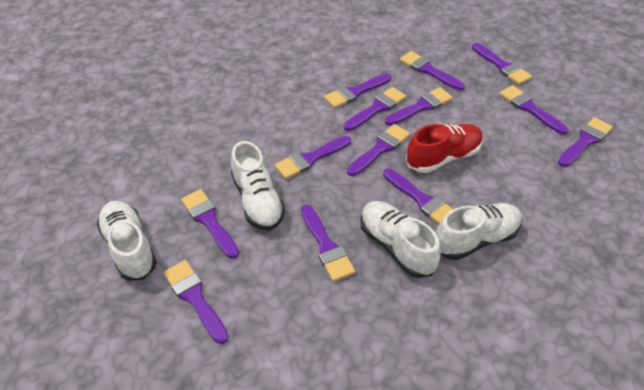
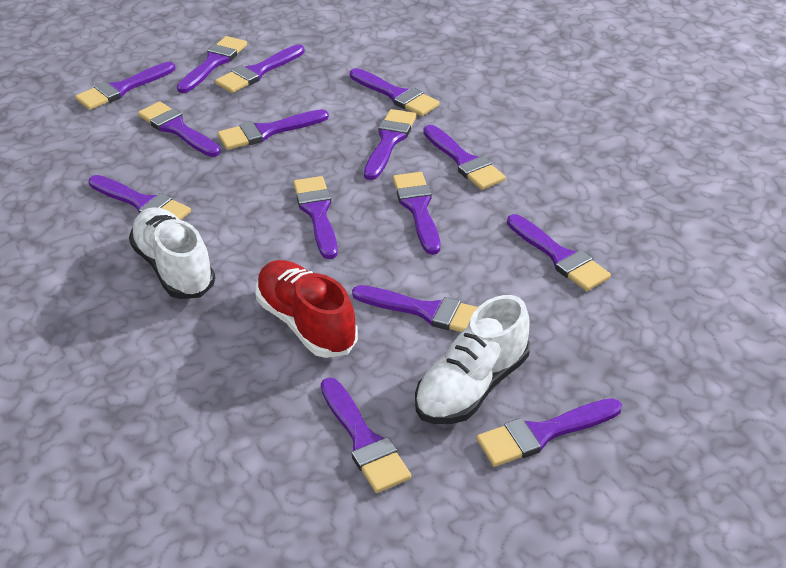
purple brush: [163,260,229,344] [181,189,239,259] [274,136,351,179] [301,205,356,282] [324,73,391,108] [344,87,406,131] [347,124,410,176] [383,168,453,224] [385,87,453,125] [400,51,465,91] [472,43,532,85] [499,85,568,135] [558,117,613,167] = 13 -> [75,62,175,110] [89,175,191,220] [138,101,221,157] [177,36,247,93] [215,44,305,93] [218,109,329,150] [293,176,338,259] [321,378,411,493] [350,68,440,116] [352,285,478,332] [364,109,417,180] [393,172,440,255] [423,125,506,190] [476,398,622,467] [507,214,611,291] = 15
white shoe: [96,201,157,281] [231,141,285,231] [360,201,441,278] [436,203,522,260] = 4 -> [129,207,215,299] [415,295,530,424] = 2

